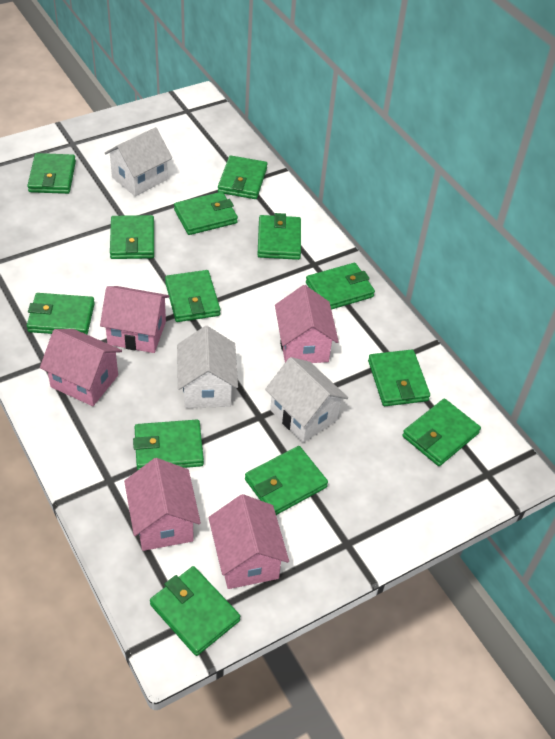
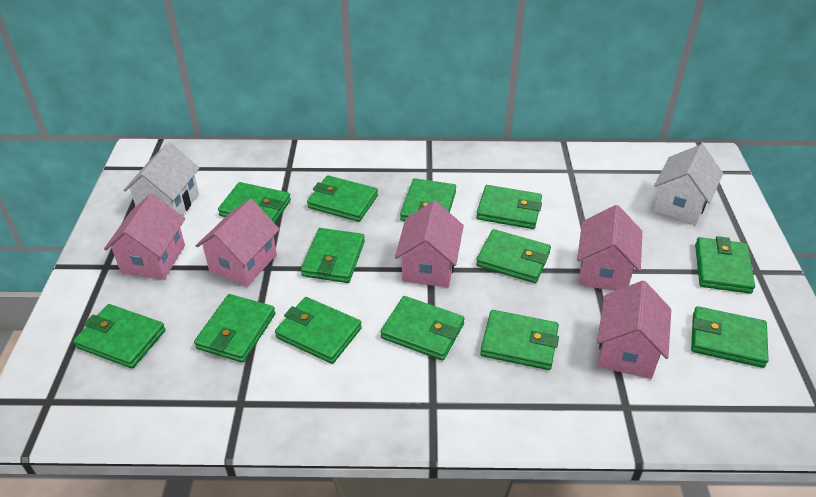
white house: [105,127,172,196] [177,326,238,408] [265,357,348,443] = 3 -> [123,143,199,215] [653,144,723,225] = 2

